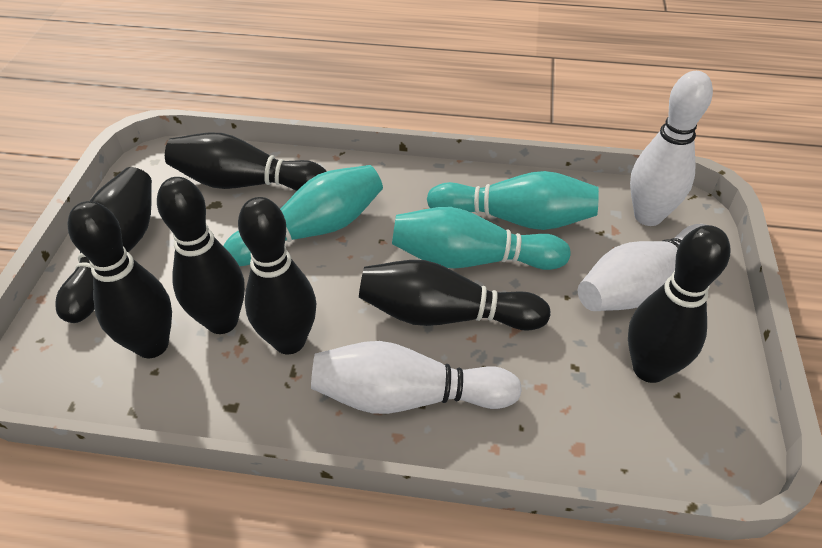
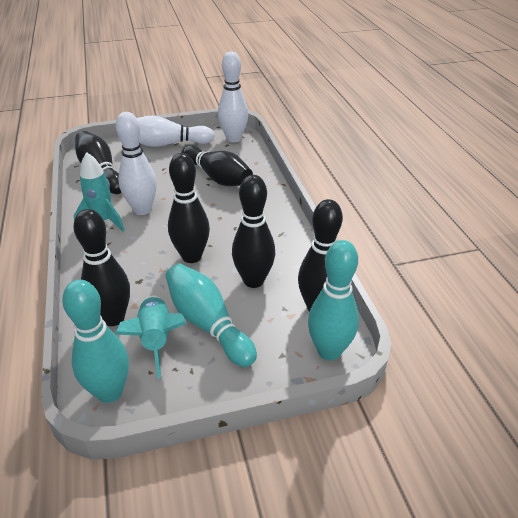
black bowling pin: [55,167,152,323] [68,201,172,358] [157,177,245,334] [165,133,327,191] [238,197,316,354] [359,260,551,331] [628,225,730,383] = 7 -> [73,209,130,326] [75,131,121,194] [168,153,210,263] [181,145,253,186] [232,175,275,288] [298,199,343,312] = 6
turquoise rocket: none = 0 -> [74,152,125,231] [115,295,187,379] = 2

